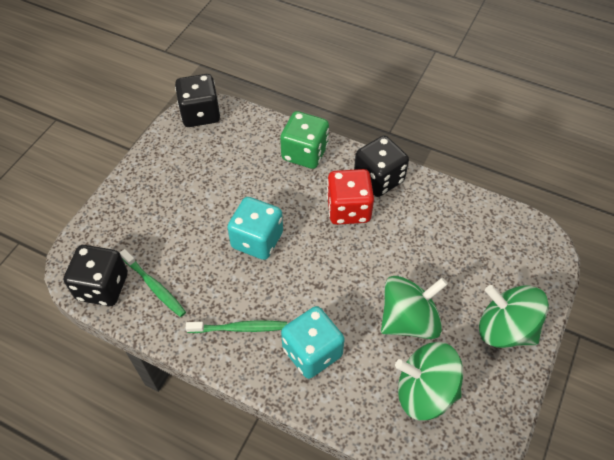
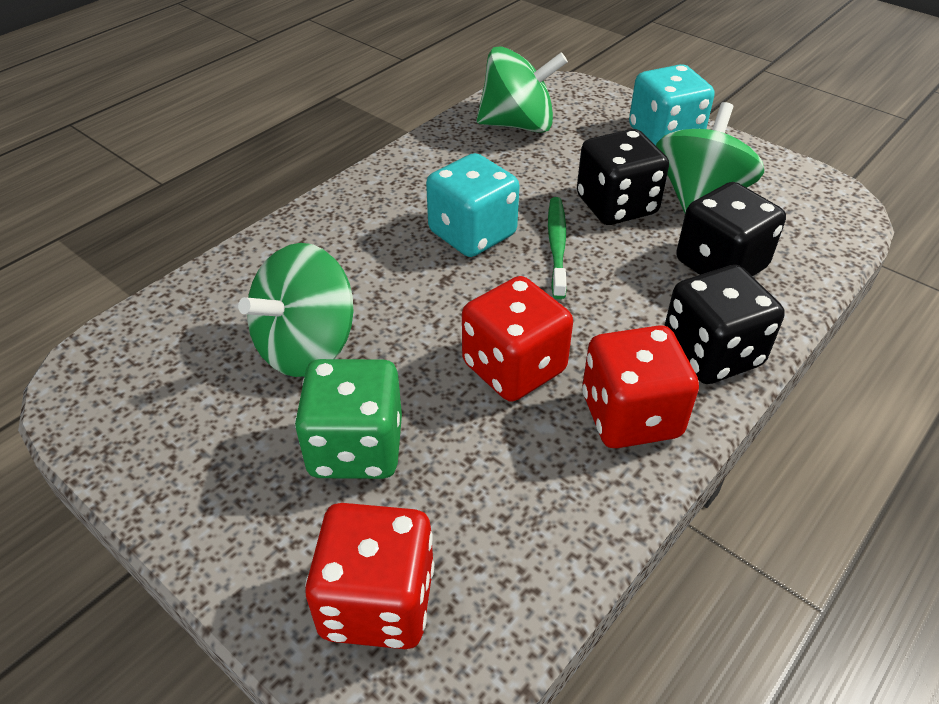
green toothbrush: [120,249,186,317] [186,321,287,333] = 2 -> [548,197,567,299] = 1
red dice: [327,169,374,225] = 1 -> [305,503,434,649] [462,276,573,402] [582,325,699,448] = 3

